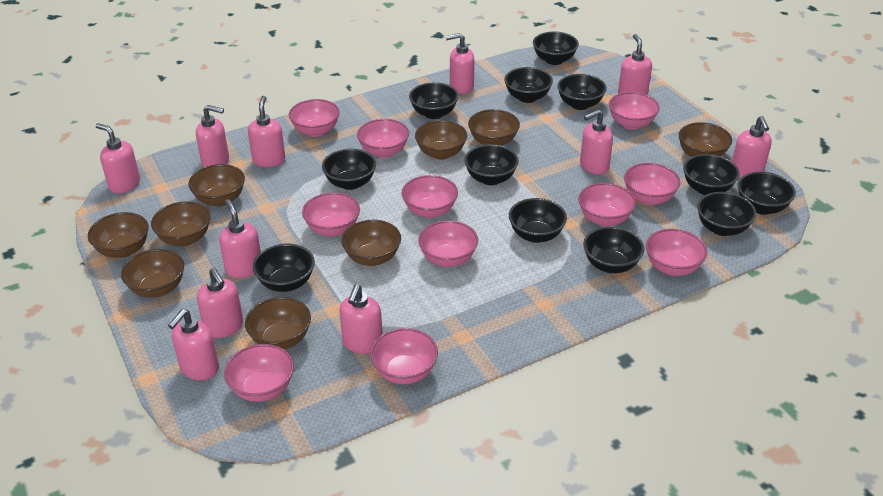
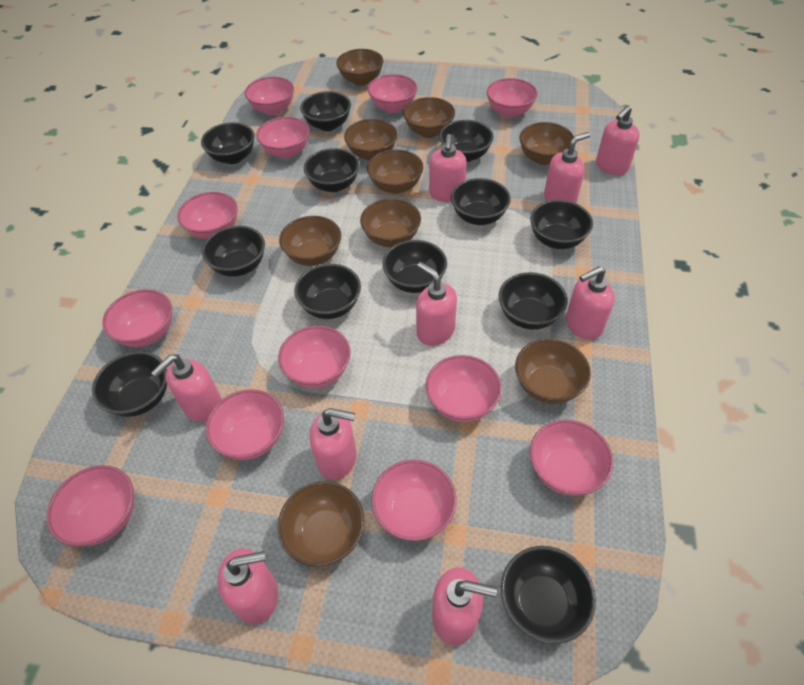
pink bowl: [224,344,294,402] [289,99,340,137] [302,192,360,237] [357,119,409,158] [370,328,438,384] [402,175,458,218] [418,221,478,267] [578,183,636,227] [609,92,660,130] [624,163,680,205] [646,229,707,276] = 11 -> [46,465,134,547] [102,289,172,347] [177,192,238,239] [206,389,284,460] [244,77,294,115] [256,117,310,158] [278,326,351,388] [368,74,417,113] [371,459,456,541] [426,355,502,422] [487,78,537,118] [530,420,613,496] = 12
pink soap dispenser: [96,123,140,193] [168,309,219,380] [196,105,229,167] [197,268,243,338] [219,199,261,278] [248,96,285,167] [339,284,383,354] [446,33,475,94] [580,109,613,175] [618,34,652,95] [732,116,772,178] = 11 -> [151,354,222,422] [218,548,278,625] [310,408,357,480] [416,262,457,346] [429,134,467,202] [432,567,497,645] [544,132,590,203] [566,266,615,340] [596,105,640,175] = 9

